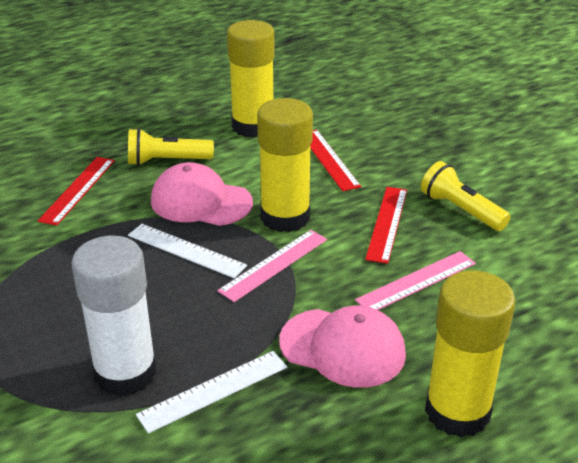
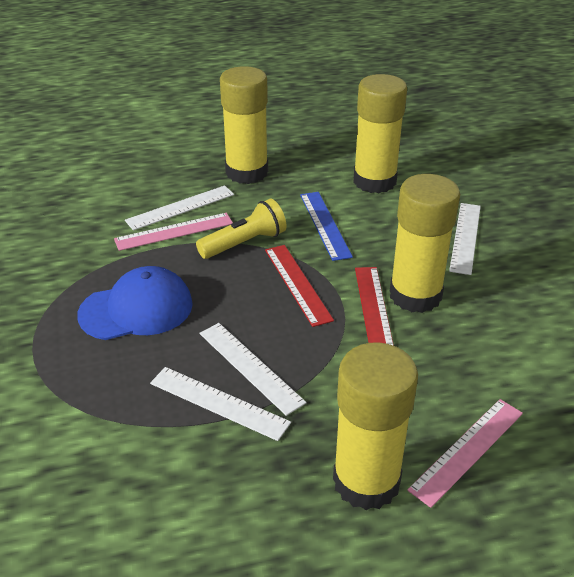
blue cap: none = 0 -> [77,266,193,340] = 1
blue ruler: none = 0 -> [300,192,353,261] = 1
pink cap: [151,162,253,226] [279,306,406,388] = 2 -> none = 0
red ruler: [38,157,115,226] [310,130,361,191] [365,187,407,264] = 3 -> [265,245,334,327] [355,267,394,346] = 2
white glue stick: [71,236,157,396] = 1 -> none = 0
white ruler: [128,224,247,278] [136,351,288,434] = 2 -> [125,185,234,231] [150,367,291,441] [200,323,306,416] [449,203,481,275] = 4
yellow flashlight: [128,128,214,166] [421,161,510,231] = 2 -> [196,199,287,259] = 1
yellow glue stick: [227,20,275,138] [257,98,313,232] [425,270,516,438] = 3 -> [220,66,268,184] [333,342,418,510] [353,74,407,193] [390,174,460,313] = 4

